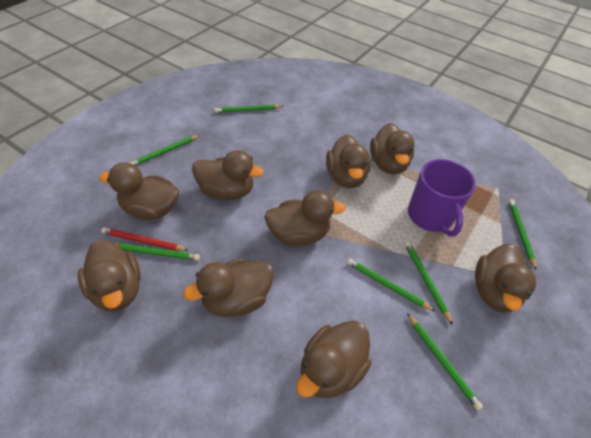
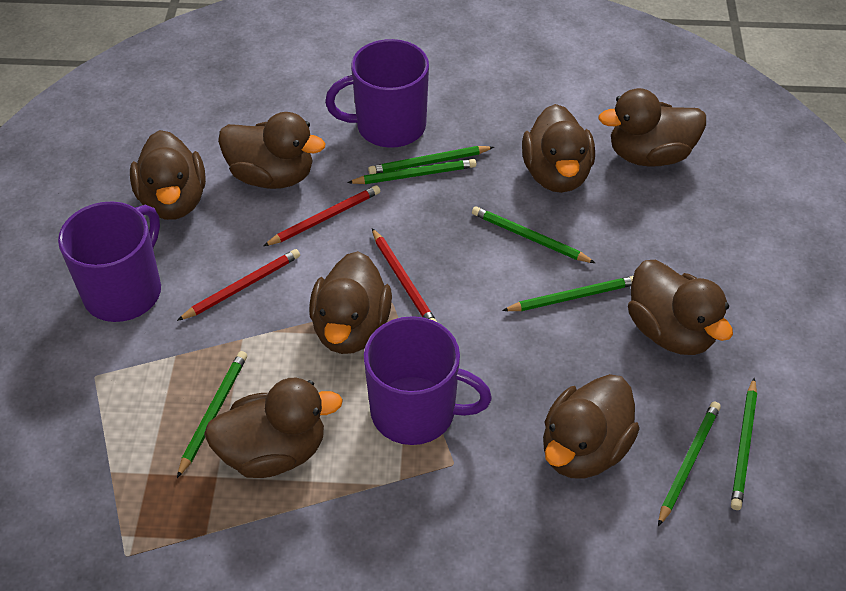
brown duck: [78,240,141,312] [99,162,179,220] [184,259,274,317] [192,150,264,200] [264,190,346,247] [296,321,371,398] [326,134,371,188] [370,123,415,174] [475,244,536,313] = 9 -> [130,130,206,220] [204,378,343,478] [218,112,325,189] [309,251,392,354] [522,104,595,193] [543,374,640,479] [598,88,706,167] [628,260,733,355] = 8
purple mug: [408,159,476,237] = 1 -> [58,202,161,322] [325,39,429,148] [364,316,492,445] = 3
red pencil: [101,227,188,251] = 1 -> [177,249,300,321] [263,185,380,246] [372,228,437,322] = 3

